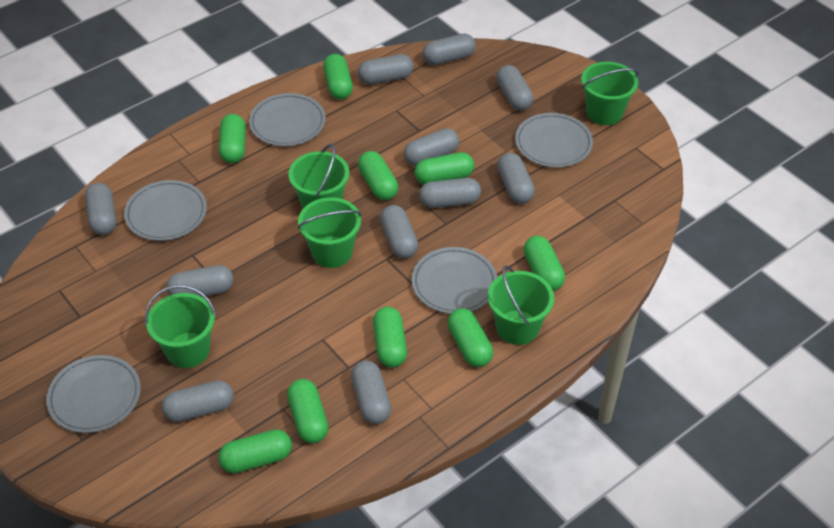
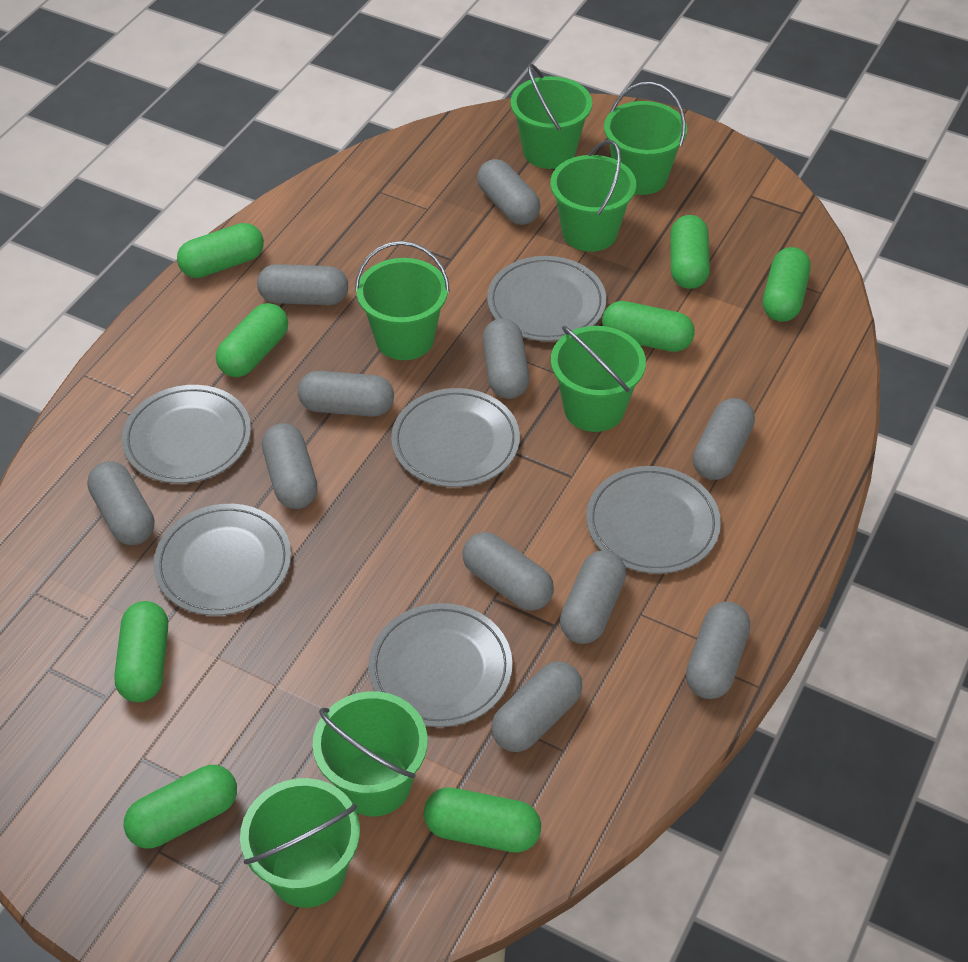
green bucket: [145,285,216,368] [289,144,349,209] [297,197,362,268] [488,265,554,345] [581,62,639,125] = 5 -> [240,778,360,908] [313,691,428,816] [355,241,450,360] [511,63,592,169] [550,140,636,252] [551,326,646,432] [604,82,687,195] = 7
green capsule: [218,429,292,473] [219,114,246,163] [287,379,328,443] [323,54,353,99] [358,151,398,200] [373,307,407,368] [414,152,474,185] [448,308,493,367] [523,236,565,291] = 9 -> [114,601,168,702] [124,765,237,849] [177,223,264,278] [216,303,288,377] [424,787,541,853] [602,301,695,352] [670,215,710,289] [763,247,811,322] = 8
grey plate: [46,355,141,433] [124,180,207,241] [249,93,326,146] [412,247,497,314] [515,113,593,168] = 5 -> [122,385,251,484] [153,504,291,616] [369,603,512,727] [391,388,520,487] [487,256,606,341] [586,466,721,574] = 6

